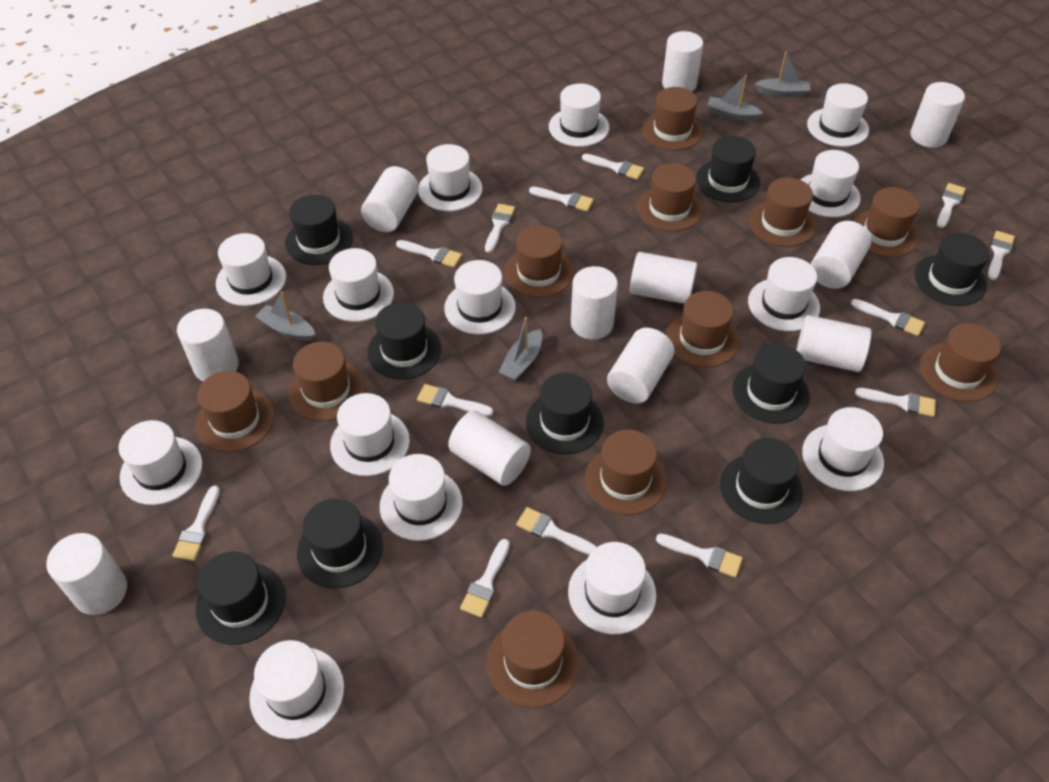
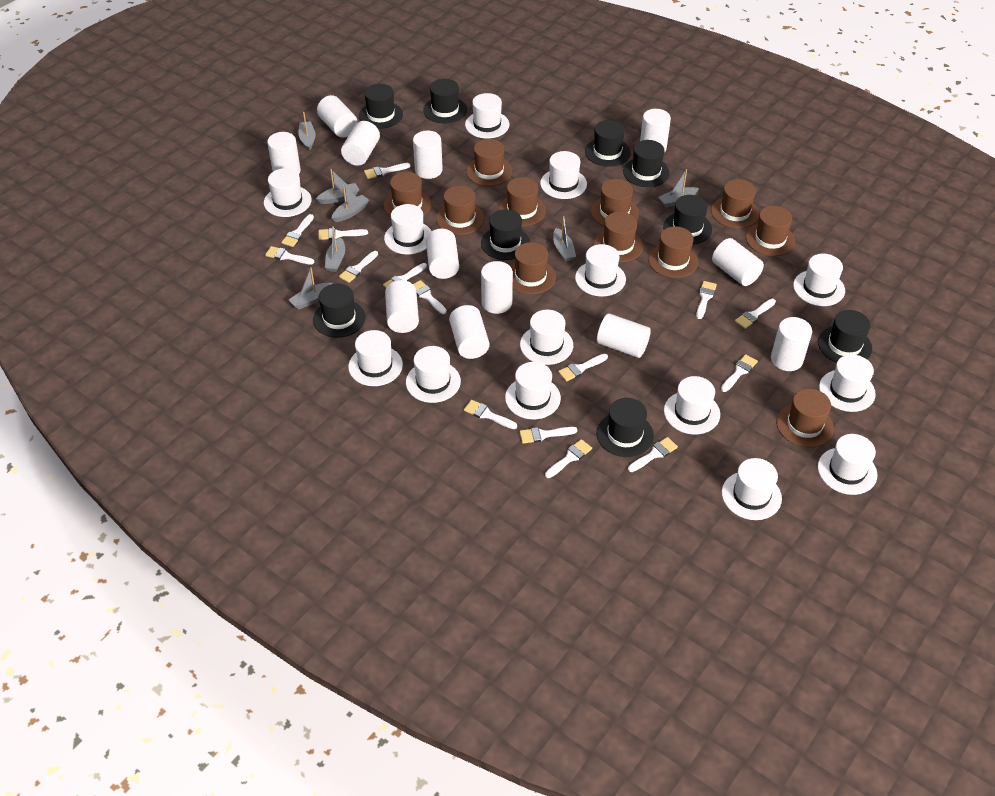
grey boat: [255,292,315,341] [499,317,542,381] [707,75,763,121] [755,51,810,97] = 4 -> [289,267,332,309] [298,112,315,151] [316,169,359,204] [325,226,345,272] [332,185,369,222] [553,216,576,261] [659,169,699,208] = 7
white brush: [172,486,220,561] [396,240,462,267] [417,384,494,416] [460,539,510,618] [485,204,515,253] [516,507,597,555] [529,187,594,211] [582,154,644,180] [656,533,743,578] [851,299,925,336] [855,388,936,417] [937,183,966,228] [988,231,1015,280] = 13 -> [265,246,314,265] [281,214,314,247] [318,228,368,240] [339,251,378,283] [364,163,411,179] [383,263,427,288] [413,280,447,314] [464,400,517,429] [519,427,577,444] [545,439,592,478] [558,354,608,381] [628,437,678,472] [696,281,717,319] [721,354,758,392] [735,299,776,329] = 15
white cylinder: [46,533,127,615] [177,309,239,381] [361,166,419,232] [448,410,531,486] [571,266,618,340] [607,328,675,404] [630,252,697,304] [662,31,703,91] [797,315,871,372] [811,221,871,289] [910,82,965,148] = 11 -> [267,132,301,174] [317,95,358,138] [341,121,380,166] [385,280,419,333] [413,131,443,179] [426,229,459,279] [449,305,490,359] [481,261,513,314] [597,313,651,358] [640,109,671,153] [712,238,764,286] [771,317,812,371] = 12

